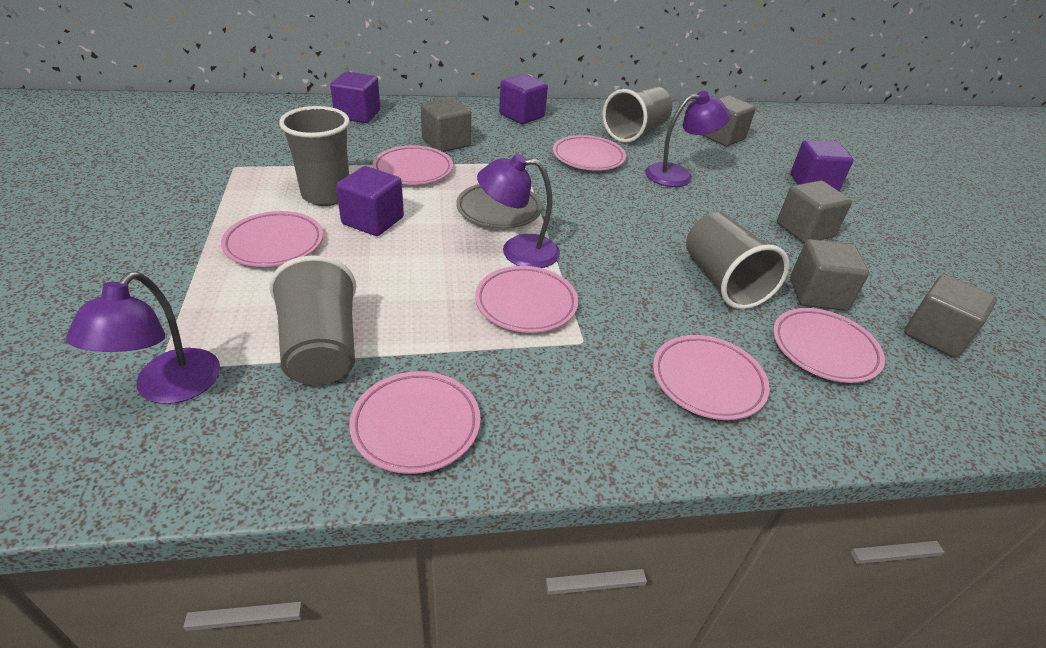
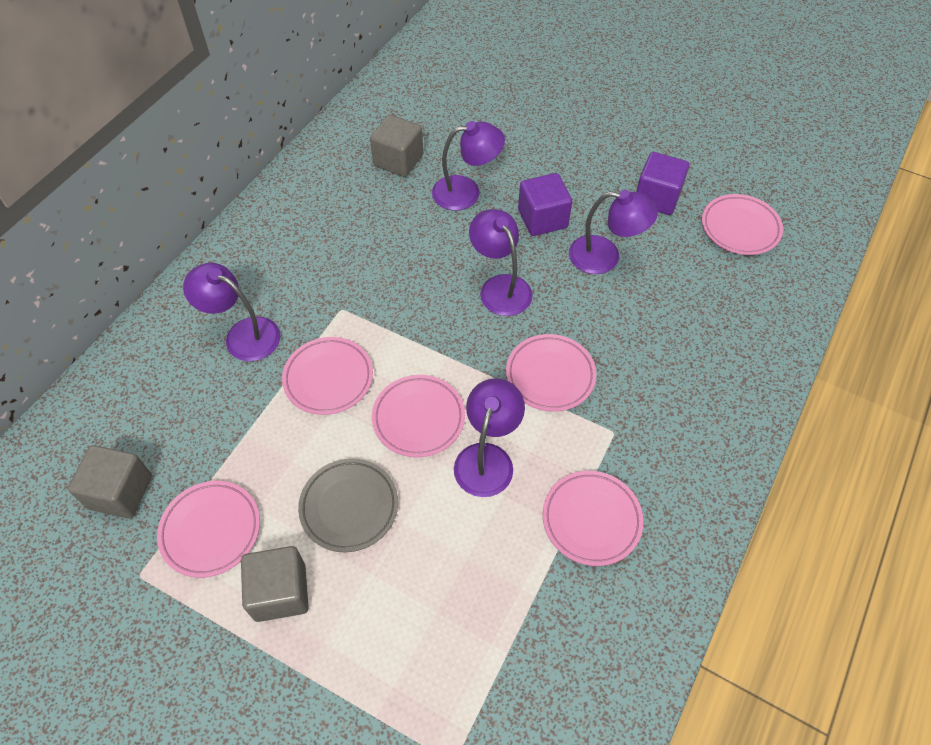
grey cube: [421,97,471,152] [702,95,756,146] [777,181,852,243] [790,239,869,311] [904,274,997,358] = 5 -> [68,445,152,519] [241,546,309,622] [370,115,423,177] = 3
grey cup: [269,255,356,385] [279,106,350,206] [602,86,672,143] [686,212,789,309] = 4 -> none = 0
pink plate: [221,211,323,267] [349,371,480,474] [373,145,453,185] [475,266,578,333] [553,135,626,171] [653,335,770,420] [773,308,885,383] = 7 -> [157,481,260,578] [282,337,373,415] [372,375,465,457] [506,334,596,412] [543,471,643,566] [702,194,783,255] = 6
purple cube: [330,72,380,123] [336,166,404,236] [499,74,548,124] [791,140,854,191] = 4 -> [518,173,572,236] [636,152,689,215] = 2
purple lamp: [66,271,220,404] [477,154,560,268] [645,91,730,187] = 3 -> [183,263,281,361] [432,121,505,211] [454,378,525,497] [469,209,533,316] [569,190,658,274] = 5

